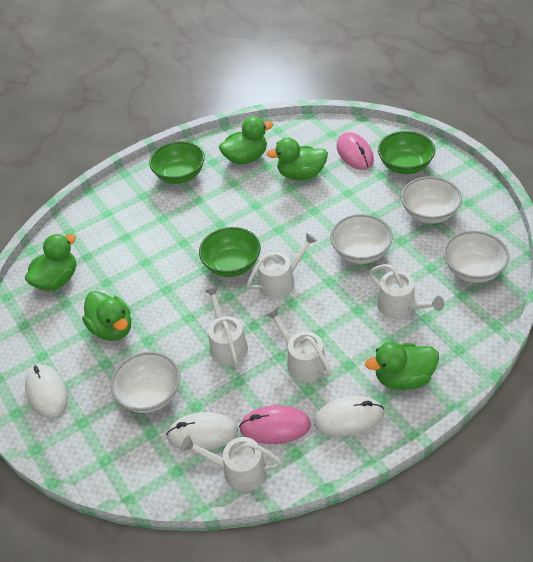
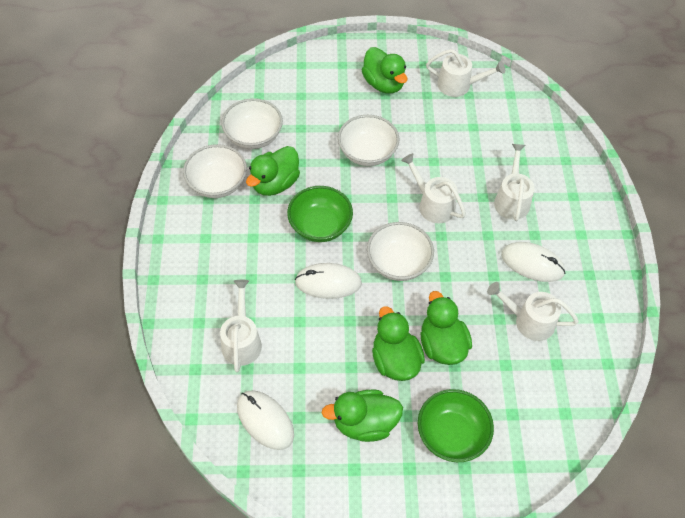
green bowl: [149,141,205,184] [199,227,261,277] [378,131,435,174] = 3 -> [287,186,353,242] [418,389,494,462] = 2
pink mouse: [239,405,311,444] [337,132,374,170] = 2 -> none = 0

